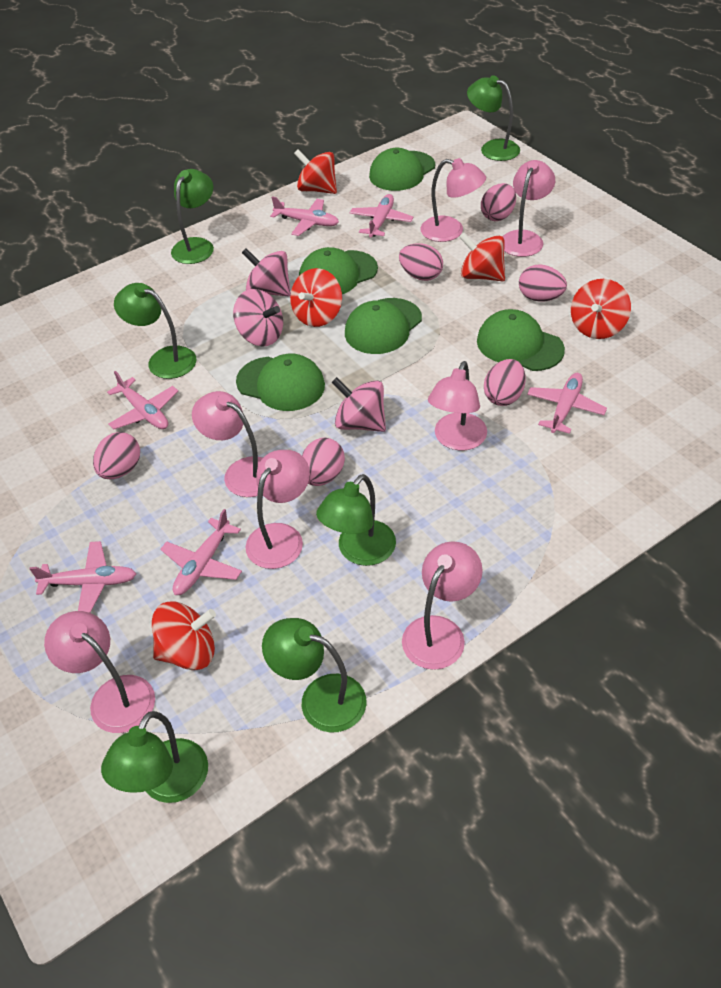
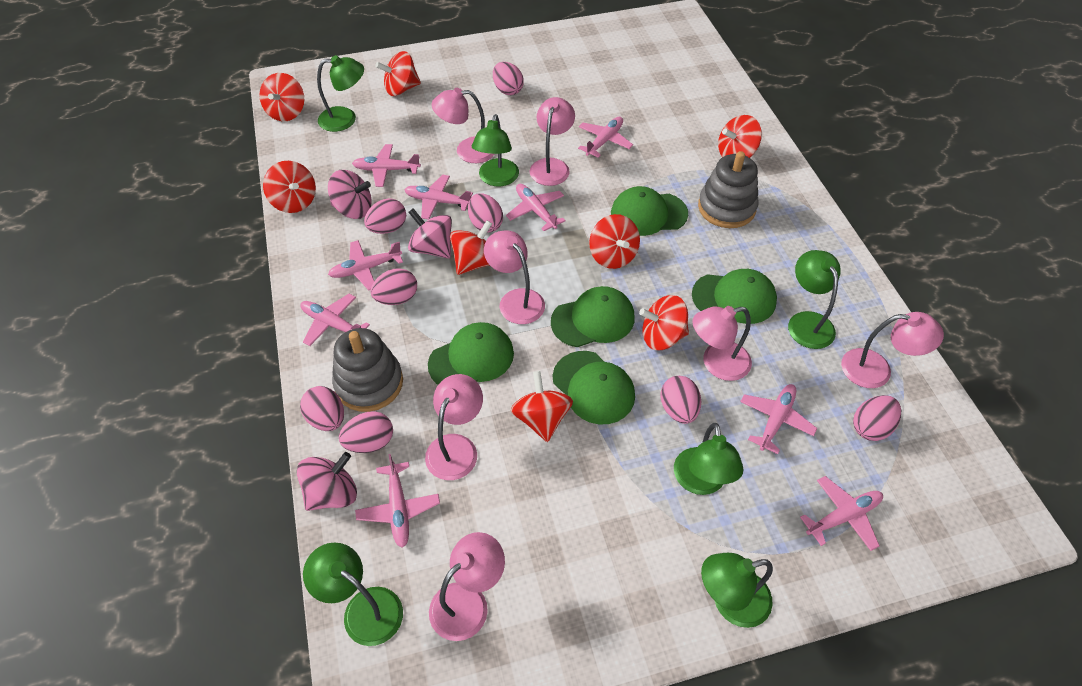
grey stacking toy: none = 0 -> [332,328,403,412] [698,151,758,228] = 2
pink egg: [93,432,140,479] [302,438,345,486] [399,243,443,281] [481,183,516,221] [484,359,526,406] [519,264,567,302] = 6 -> [300,386,344,431] [339,411,393,453] [364,198,406,234] [370,268,417,305] [468,193,503,232] [493,62,524,95] [660,376,701,424] [853,395,901,441] = 8
pink plane: [30,541,136,613] [107,371,178,430] [160,509,242,595] [270,196,339,236] [350,194,414,237] [527,373,607,434] = 6 -> [300,294,370,346] [328,240,403,290] [352,144,421,187] [355,454,440,548] [404,174,473,220] [506,184,566,231] [578,117,633,158] [740,384,817,454] [800,476,883,551] = 9
red spinning top: [152,602,216,670] [290,268,342,327] [294,149,337,194] [459,233,505,281] [571,279,631,339] = 5 -> [259,73,304,121] [263,161,316,213] [375,51,421,96] [450,220,492,275] [511,371,573,442] [589,214,640,269] [639,295,689,350] [718,115,762,158] = 8

